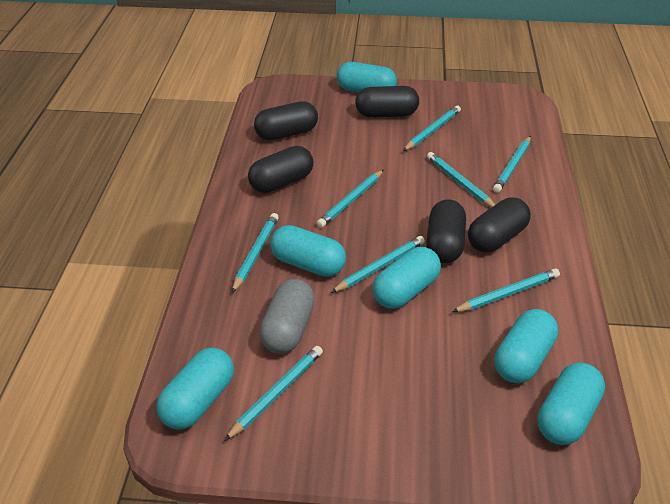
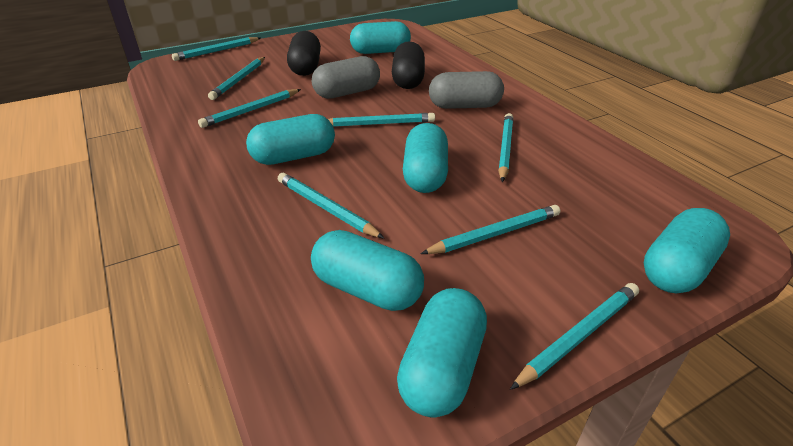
black capsule: [248,146,314,193] [254,101,318,140] [355,86,419,118] [426,199,466,263] [468,197,531,253] = 5 -> [287,31,321,76] [392,41,425,89] = 2
grey capsule: [259,279,315,354] = 1 -> [312,56,380,99] [429,71,504,109] = 2

